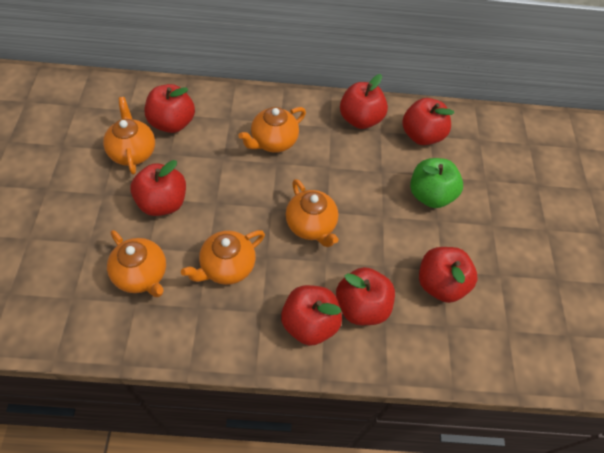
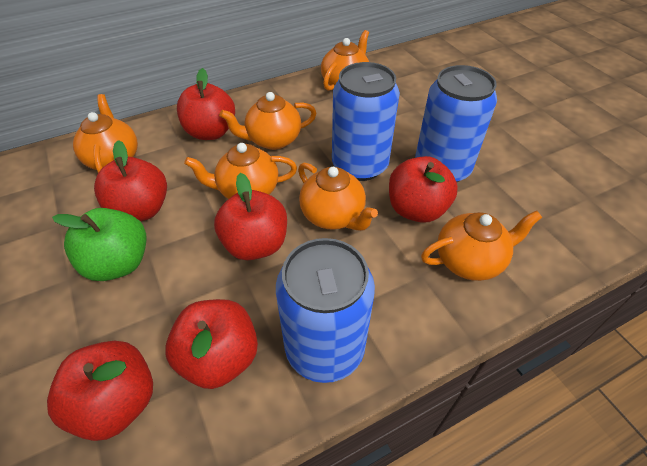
blue can: none = 0 -> [276,238,375,383] [332,62,400,181] [415,65,497,182] = 3
orange teapot: [103,97,155,175] [107,230,166,297] [181,230,265,285] [238,107,306,153] [286,179,339,247] = 5 -> [73,94,138,173] [184,143,297,199] [219,92,316,150] [298,162,378,231] [321,30,369,91] [421,211,542,281] = 6
red apple: [130,160,186,216] [145,84,195,133] [281,285,342,346] [336,267,395,325] [340,74,388,129] [402,98,454,145] [419,247,478,303] = 7 -> [47,341,153,441] [94,140,167,221] [165,299,258,389] [177,68,235,140] [214,173,287,260] [389,156,458,223] = 6

